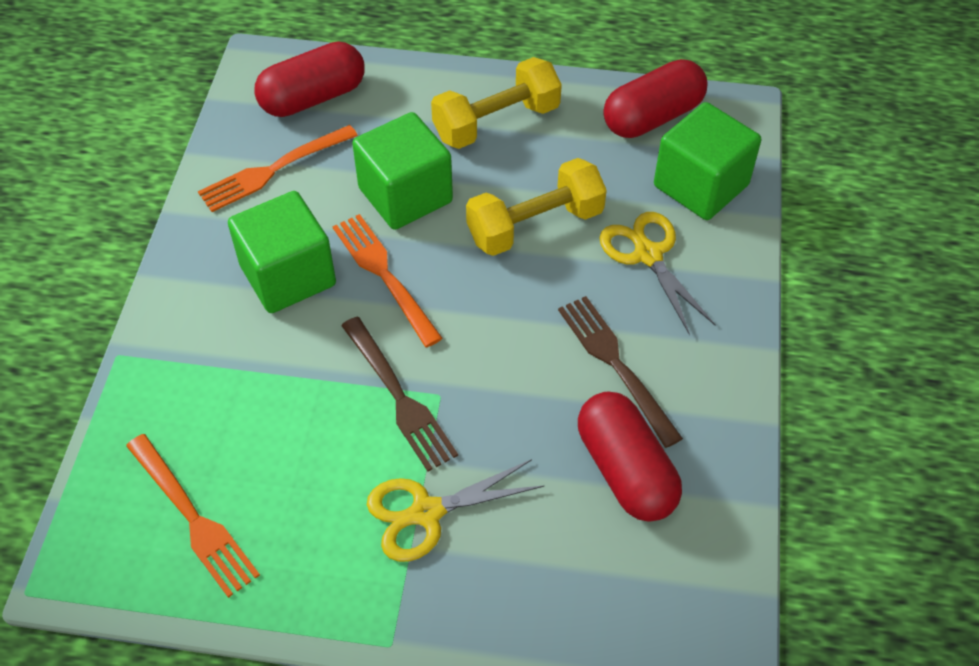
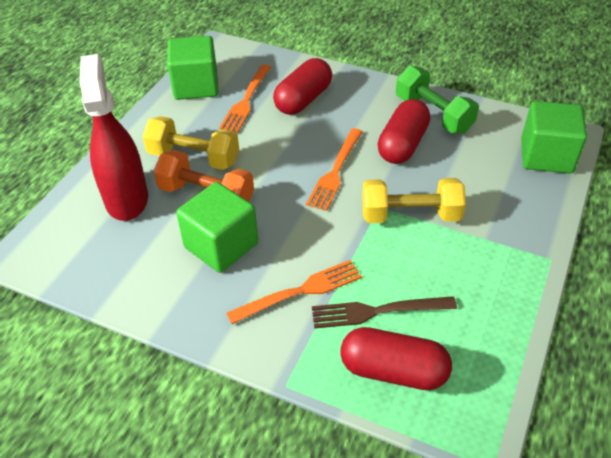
brown fork: [341,317,458,472] [558,296,683,448] = 2 -> [312,296,457,328] = 1
green dumbbell: none = 0 -> [396,66,479,134] = 1
orange dumbbell: none = 0 -> [153,150,254,202] = 1
red spray bottle: none = 0 -> [79,54,148,221] = 1
yellow scissors: [367,459,545,562] [599,212,716,335] = 2 -> none = 0

